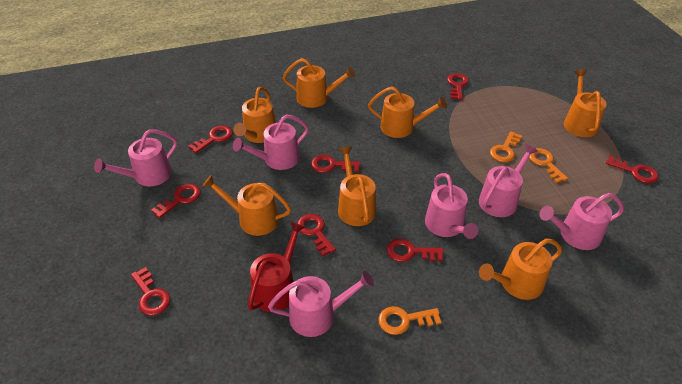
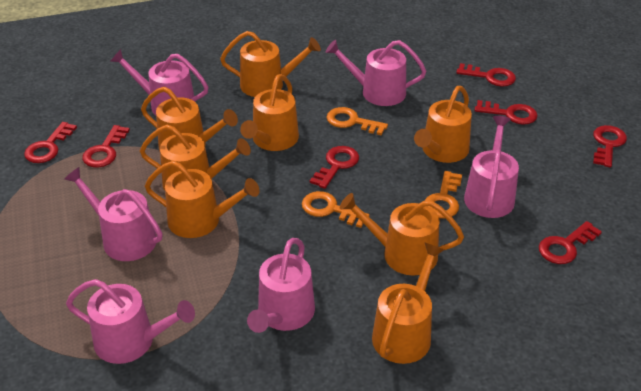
orange watering can: [202,175,291,236] [233,87,276,143] [283,58,356,108] [338,147,376,226] [368,86,447,138] [479,239,562,300] [564,69,607,137] = 7 -> [140,125,251,191] [141,87,238,151] [145,161,259,238] [220,31,321,97] [240,74,299,151] [340,193,464,275] [372,243,444,364] [414,86,472,163] = 8
red key: [131,267,171,316] [151,184,201,218] [188,125,233,153] [297,214,336,256] [311,155,360,173] [387,238,444,262] [447,73,469,100] [606,155,658,183] = 8 -> [24,122,77,163] [82,125,130,167] [310,146,359,189] [456,63,516,87] [474,100,538,125] [539,221,602,264] [593,125,627,167] = 7
red watering can: [248,222,305,312] = 1 -> none = 0

